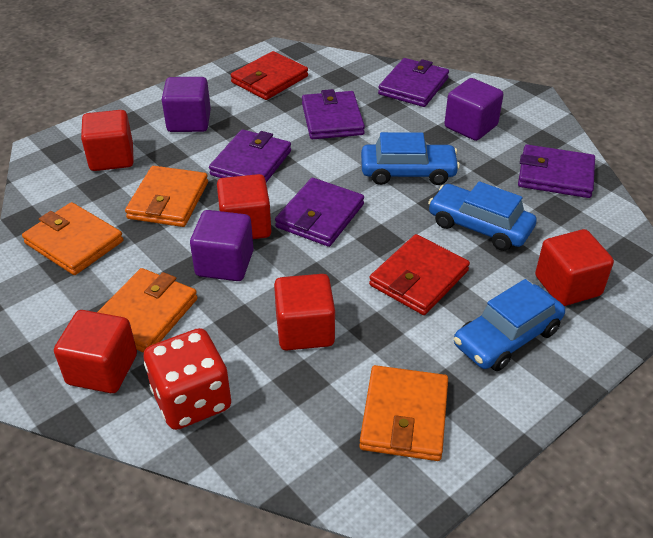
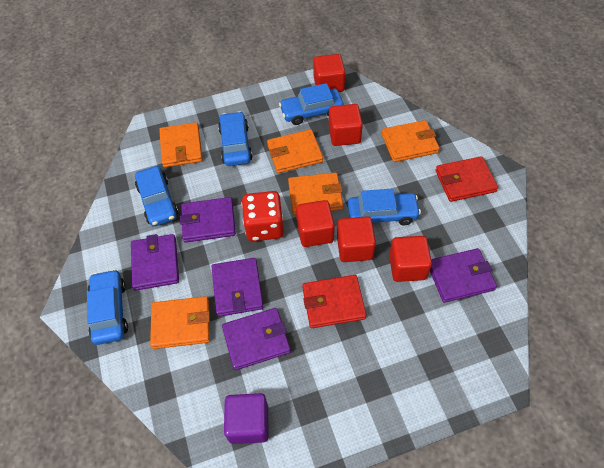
blue car: [361,132,460,185] [428,181,537,251] [454,279,565,371] = 3 -> [87,269,128,345] [135,166,178,226] [218,111,253,166] [279,83,344,125] [348,189,421,225] = 5
orange wallet: [22,202,123,275] [98,268,198,353] [125,166,208,227] [359,365,448,461] = 4 -> [150,296,210,349] [159,122,203,168] [267,129,323,173] [288,173,343,215] [381,120,440,162] = 5
purple cube: [162,77,211,132] [190,210,254,281] [444,78,503,141] = 3 -> [224,393,269,444] = 1

